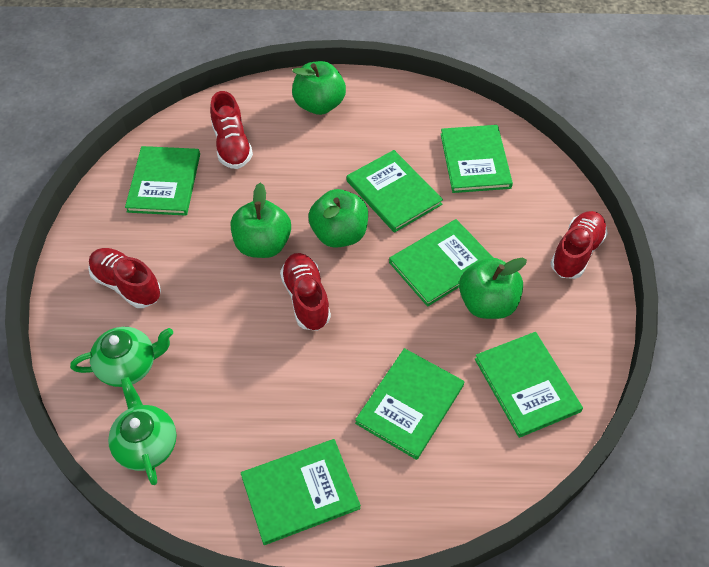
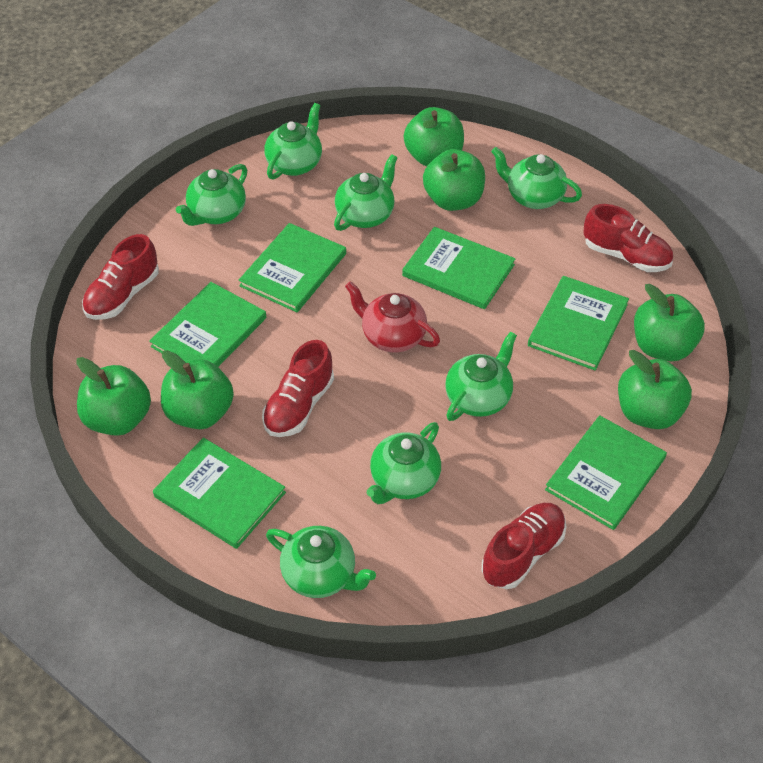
green apple: [231,182,291,258] [292,61,346,115] [308,189,368,248] [459,258,527,319] = 4 -> [76,357,151,436] [161,350,234,429] [404,107,464,167] [423,149,485,211] [618,350,692,429] [634,284,705,361] = 6
green book: [125,146,200,216] [241,439,361,545] [347,150,443,233] [355,348,464,460] [389,219,493,307] [441,125,513,193] [475,332,583,438] = 7 -> [149,282,266,367] [153,438,286,549] [239,223,346,312] [402,227,515,309] [528,276,629,371] [545,415,667,530] = 6
green teapot: [70,327,173,387] [108,377,177,485] = 2 -> [176,164,247,226] [264,103,322,180] [266,526,376,598] [334,154,398,231] [367,422,441,504] [445,331,517,421] [491,147,582,209] = 7
red teapot: none = 0 -> [345,281,440,353] = 1

